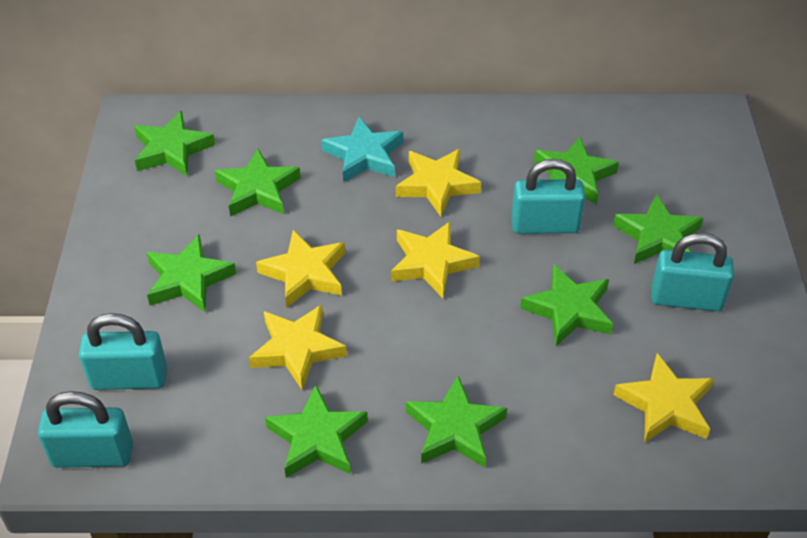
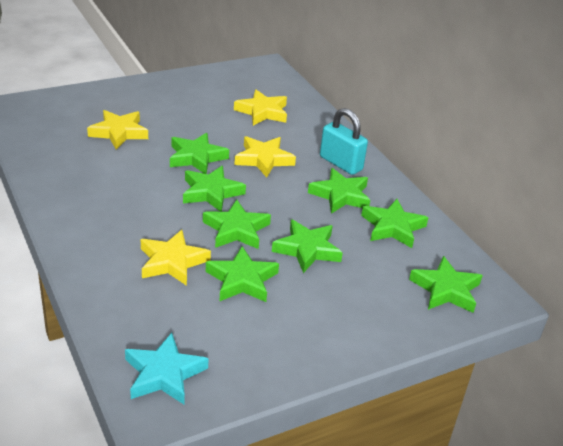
turquoise padlock: [38,391,133,468] [79,313,167,390] [511,159,585,234] [651,233,734,311] = 4 -> [320,108,368,175] = 1
yellow star: [249,305,347,390] [256,230,345,308] [391,222,480,298] [396,149,481,217] [613,353,714,443] = 5 -> [87,110,148,149] [141,230,211,286] [234,89,287,126] [234,136,296,178] = 4

